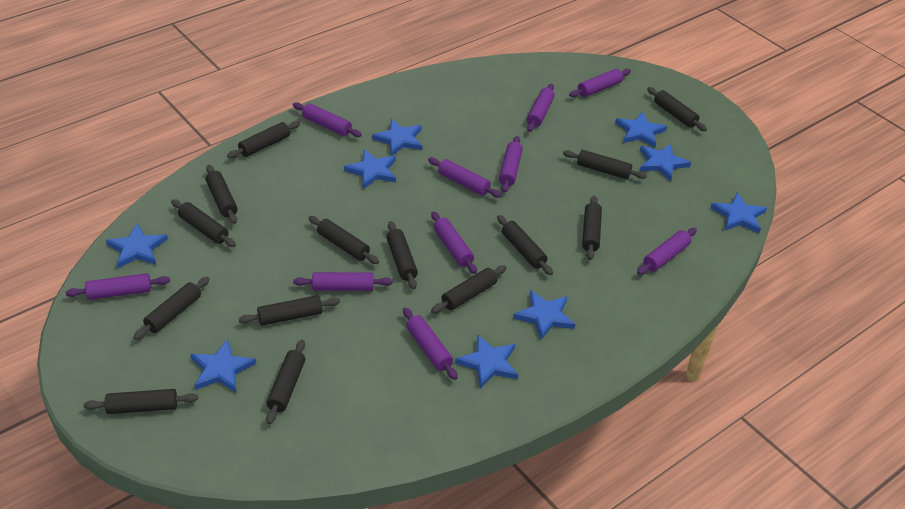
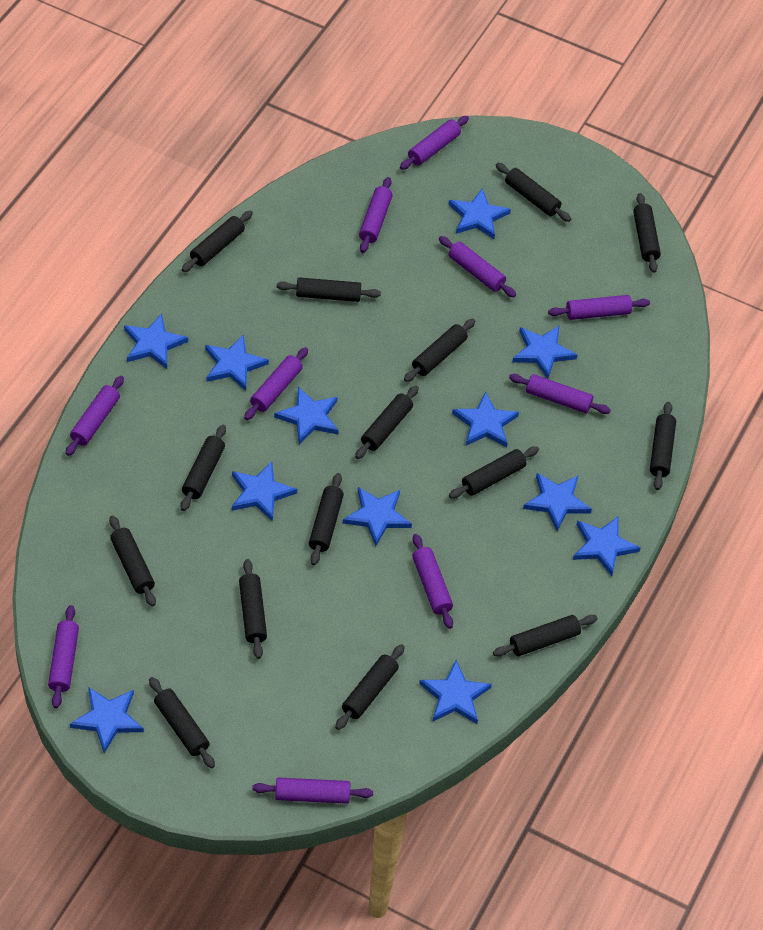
black rolling pin: [84,389,198,414] [133,277,210,340] [171,199,236,247] [206,165,238,224] [227,121,300,158] [239,295,340,326] [266,340,305,424] [309,216,379,264] [387,221,418,289] [431,265,507,313] [497,215,553,275] [563,150,647,179] [582,196,602,260] [647,87,707,131] = 14 -> [109,515,156,607] [149,677,215,768] [181,425,226,511] [182,210,253,272] [239,559,267,659] [277,277,381,302] [309,473,344,565] [335,644,405,730] [355,386,419,459] [404,319,475,382] [449,446,539,498] [493,615,598,657] [496,163,571,222] [633,193,661,273] [650,402,676,490] = 15
blue star: [106,224,168,268] [190,339,256,393] [344,149,396,189] [372,119,423,156] [455,334,518,388] [513,290,576,340] [615,112,667,147] [640,144,691,181] [710,193,767,233] = 9 -> [70,687,144,753] [124,313,188,369] [205,334,269,391] [232,462,297,522] [274,387,339,444] [343,487,412,546] [419,660,492,724] [448,188,511,239] [452,391,519,447] [512,325,577,379] [523,473,592,531] [573,516,641,576] = 12

